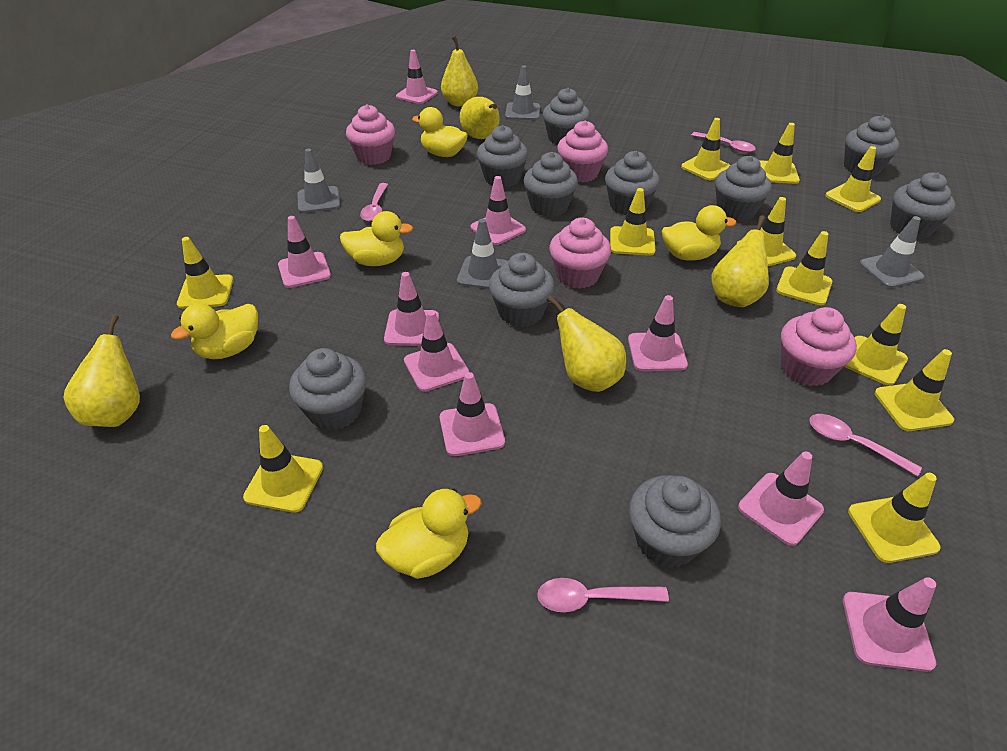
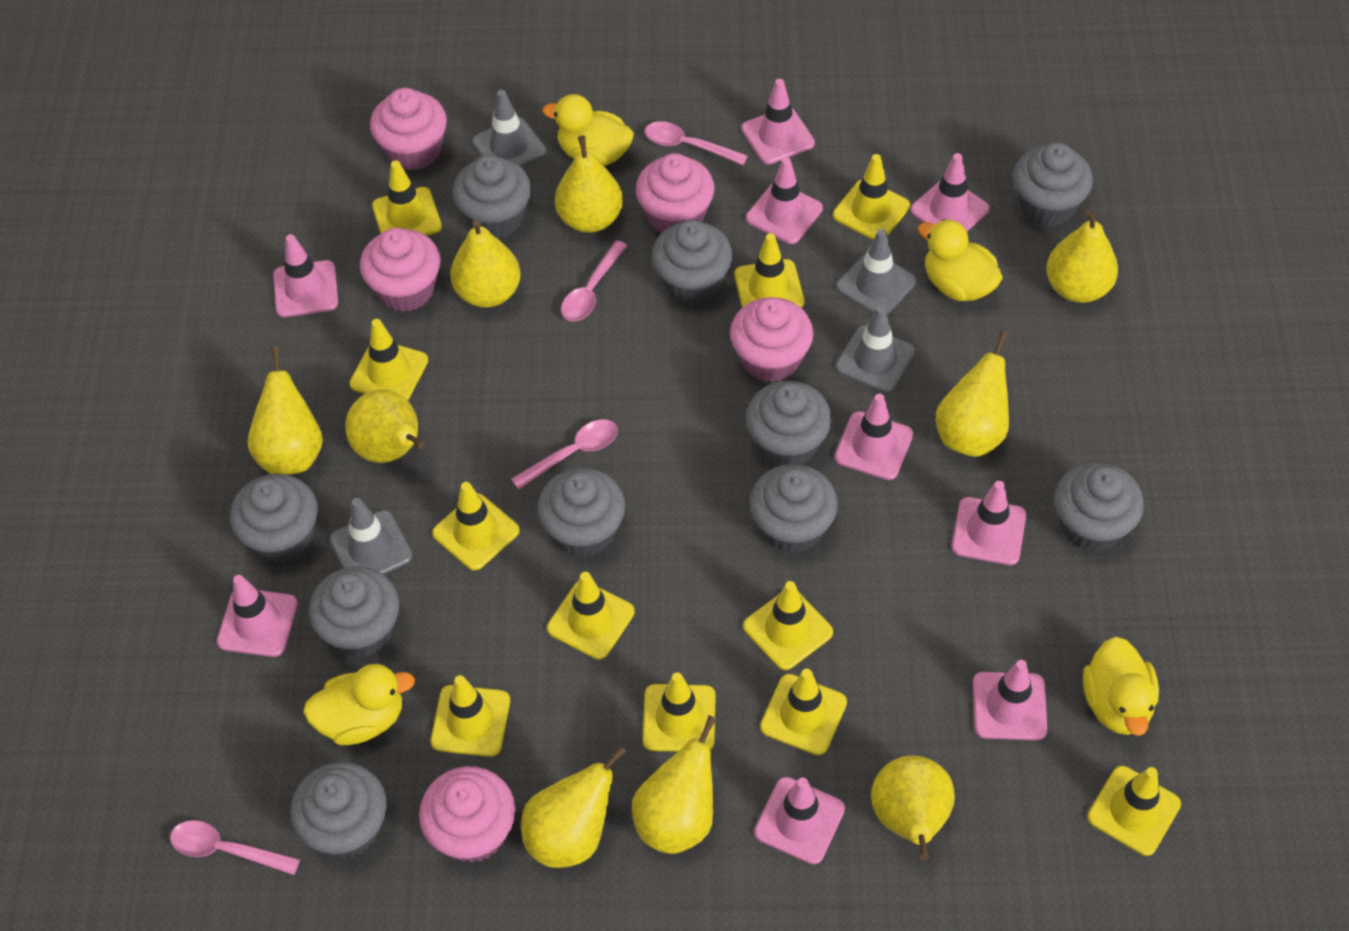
pink cupcake: [346,105,395,165] [549,217,611,289] [557,121,608,182] [781,307,857,386] = 4 -> [360,228,441,312] [370,88,447,171] [419,766,516,863] [636,153,715,233] [730,297,813,382] = 5
yellow duck: [171,303,258,359] [340,211,413,266] [376,489,482,579] [412,107,468,157] [662,205,736,261] = 5 -> [303,664,415,745] [542,94,634,166] [918,219,1003,301] [1083,637,1159,736] = 4
yellow pear: [63,314,140,427] [441,36,478,107] [460,97,500,139] [546,295,626,392] [711,215,769,307] = 5 -> [247,346,323,475] [345,389,425,463] [450,219,521,308] [521,745,627,868] [555,136,623,233] [632,715,717,854] [871,756,955,860] [936,331,1009,457] [1046,209,1118,303] = 9

